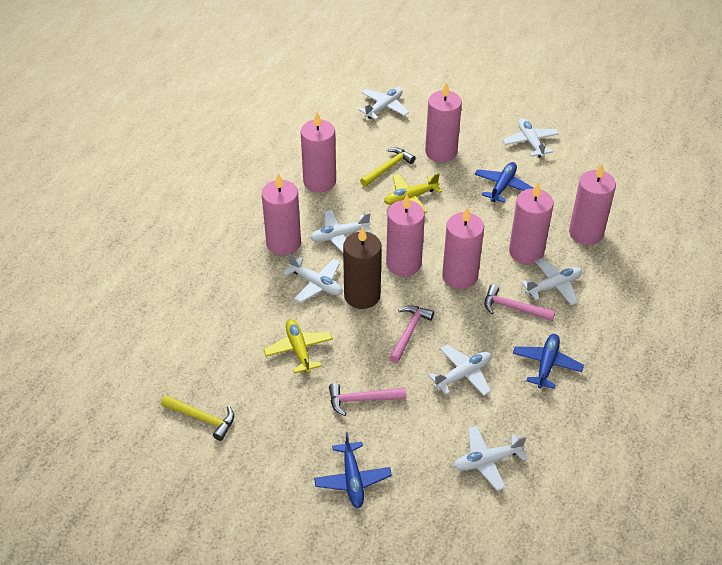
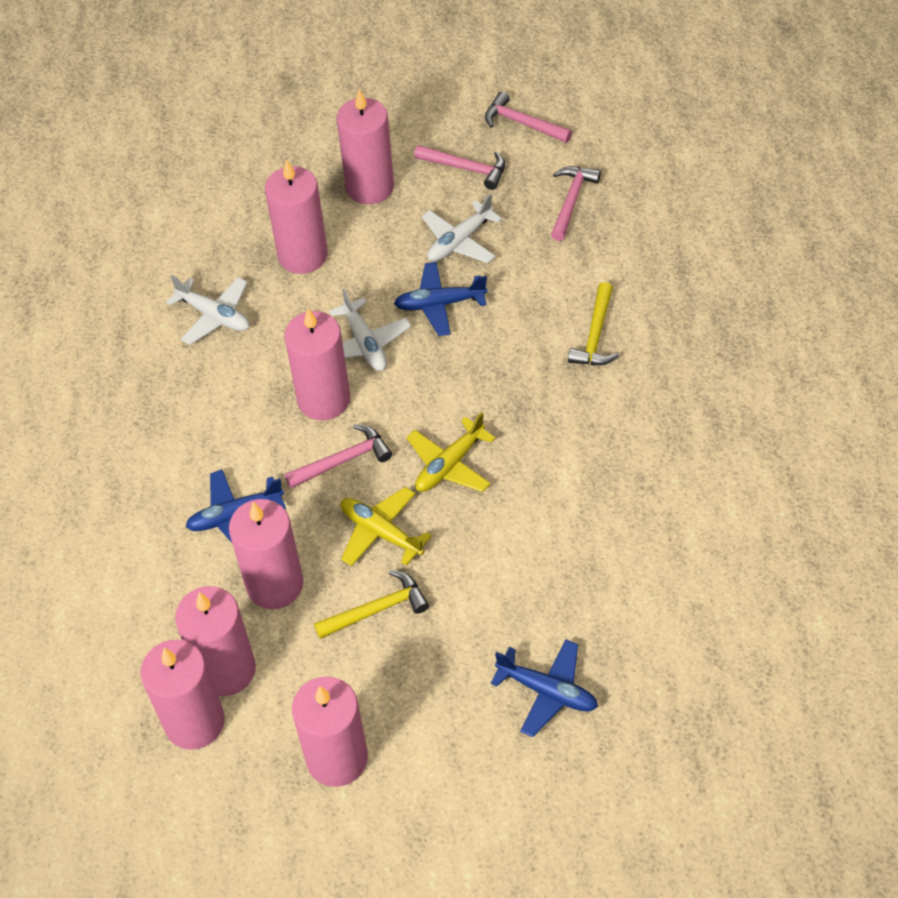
brown candle: [343,226,382,309] = 1 -> none = 0
pink hammer: [329,383,406,416] [389,305,434,363] [484,284,555,321] = 3 -> [284,424,392,488] [414,145,505,190] [485,91,572,143] [551,166,601,241] = 4
white plane: [284,254,343,303] [310,210,372,253] [359,87,409,120] [428,345,491,396] [454,426,527,491] [503,118,559,158] [521,258,582,305] = 7 -> [166,275,249,345] [329,289,411,371] [422,194,502,263] = 3

